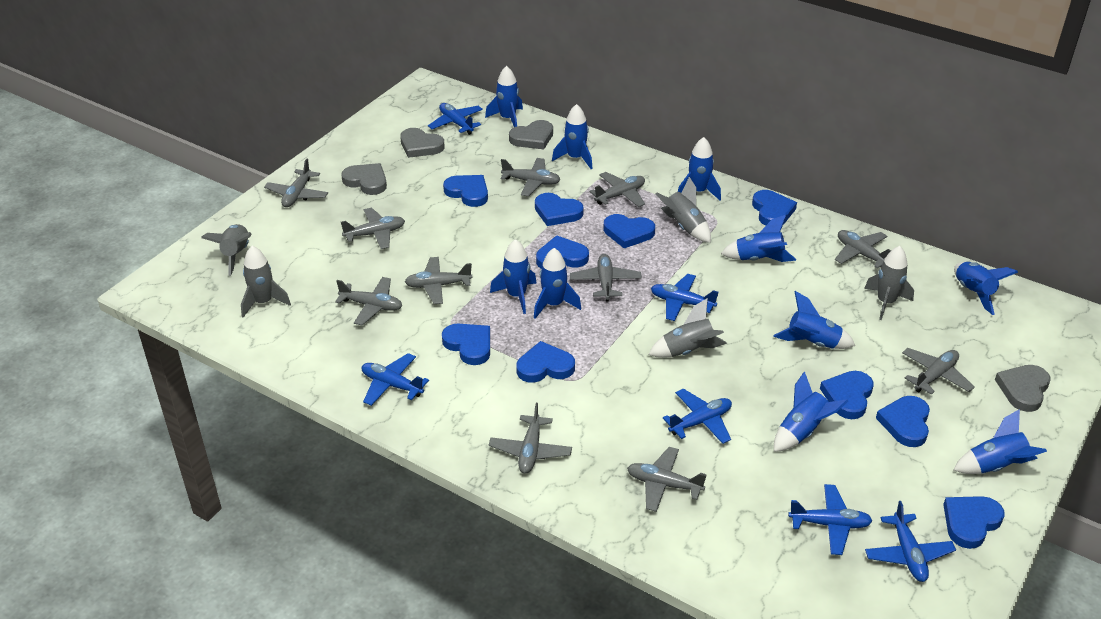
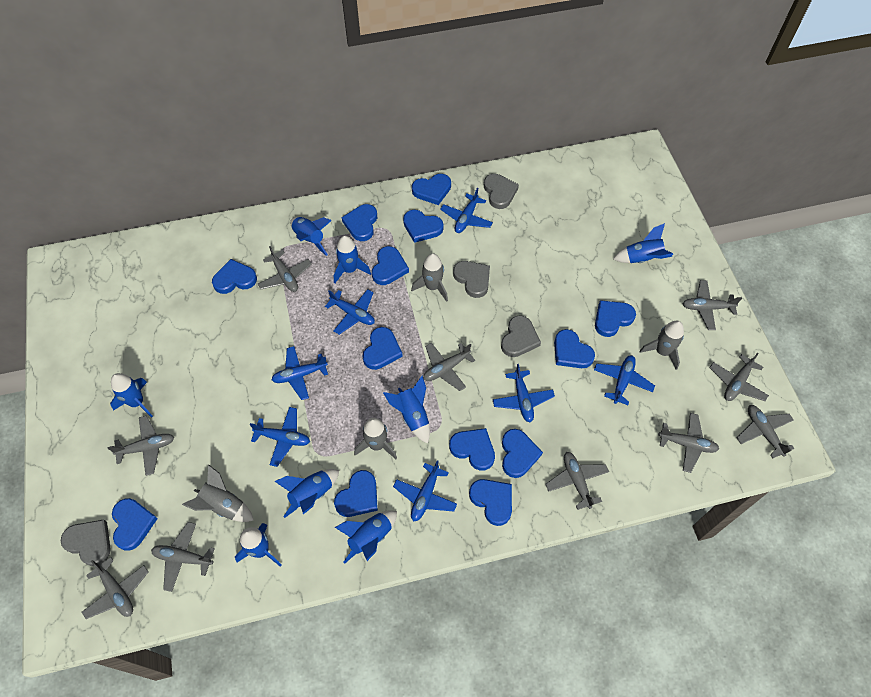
blue heart: [442,324,490,365] [443,175,488,207] [516,341,575,383] [535,193,584,226] [536,235,589,269] [604,214,655,248] [752,190,797,226] [820,371,874,419] [876,396,930,447] [943,496,1005,549] = 10 -> [112,498,158,551] [212,259,257,294] [334,470,378,517] [342,204,377,241] [362,327,403,370] [372,246,409,285] [403,210,444,243] [412,174,451,205] [449,428,495,471] [469,479,512,526] [502,429,543,478] [554,329,595,368] [595,300,636,337] = 13
blue plane: [362,353,429,406] [428,103,483,135] [651,274,718,321] [663,388,732,444] [788,484,873,555] [865,501,956,582] = 6 -> [249,407,310,467] [271,346,328,400] [325,289,375,335] [393,460,457,521] [440,188,493,233] [493,364,555,422] [594,355,655,405] = 7
blue rocket: [485,66,523,127] [490,239,537,314] [534,248,581,319] [552,104,592,169] [678,137,721,200] [721,215,796,262] [773,291,855,349] [774,371,848,452] [953,409,1047,474] [954,262,1018,315] = 10 -> [110,373,153,418] [235,523,282,567] [275,469,339,518] [290,217,332,256] [334,236,371,283] [335,510,397,564] [383,375,430,444] [613,223,673,263] = 8
grey plane: [264,159,328,207] [335,277,402,325] [341,208,405,249] [405,257,472,304] [489,403,572,474] [500,158,560,196] [570,254,642,301] [590,172,645,207] [627,447,707,512] [835,230,891,268] [902,348,975,395] = 11 -> [82,557,148,619] [108,416,174,476] [151,522,215,592] [258,246,312,292] [423,342,475,391] [545,452,609,510] [658,413,719,473] [683,280,742,330] [709,352,769,401] [736,405,794,458] = 10
grey rocket: [201,224,251,276] [241,246,291,318] [648,298,727,358] [655,177,711,243] [864,246,914,320] = 5 -> [182,465,254,522] [354,418,397,459] [411,253,448,302] [640,321,684,370] = 4

